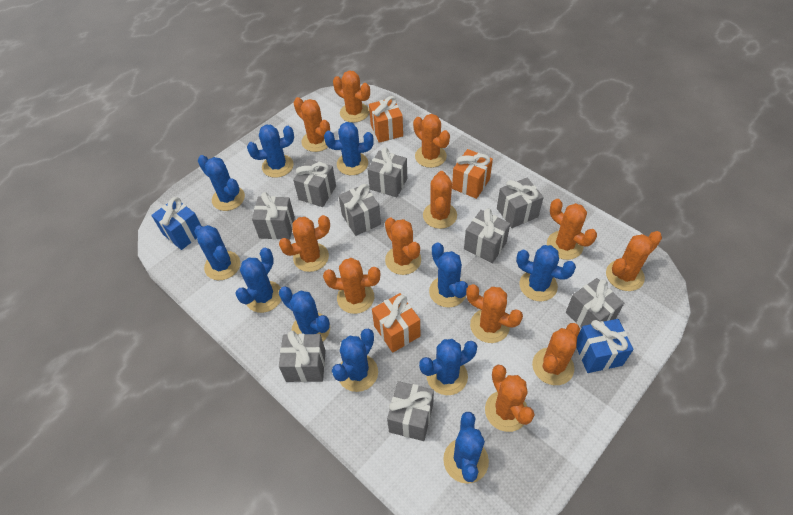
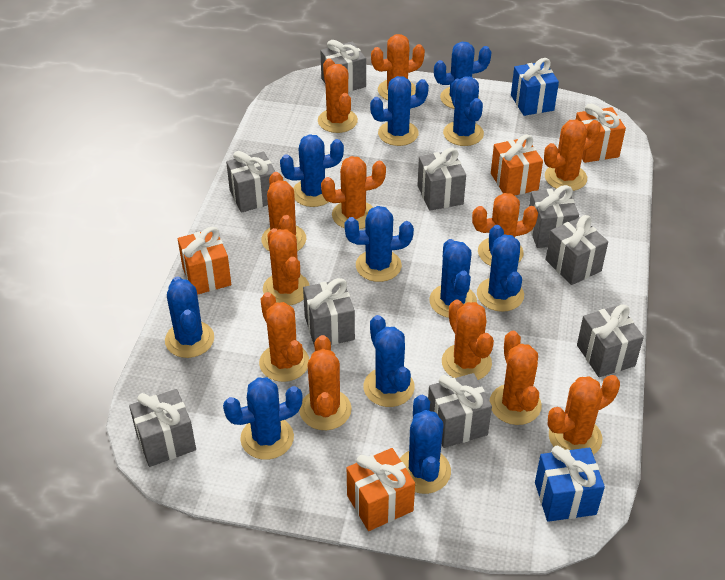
orange gift: [369,96,403,143] [372,293,420,353] [452,149,493,199] = 3 -> [178,227,231,295] [347,448,415,531] [491,135,543,196] [576,104,626,163] = 4

